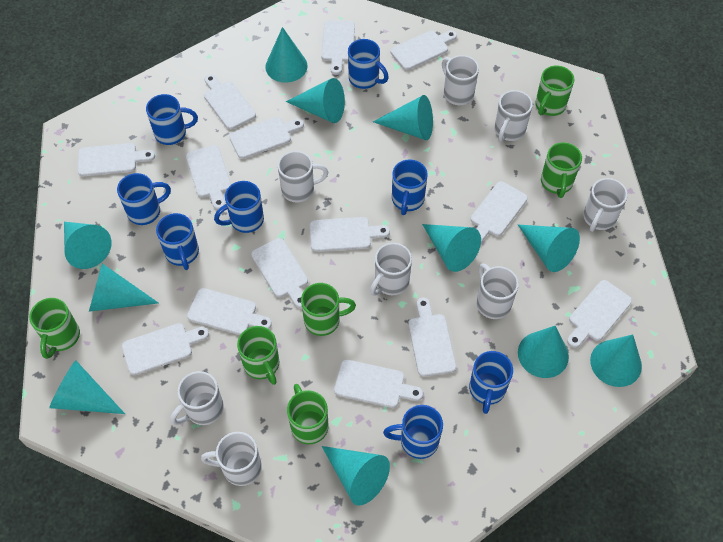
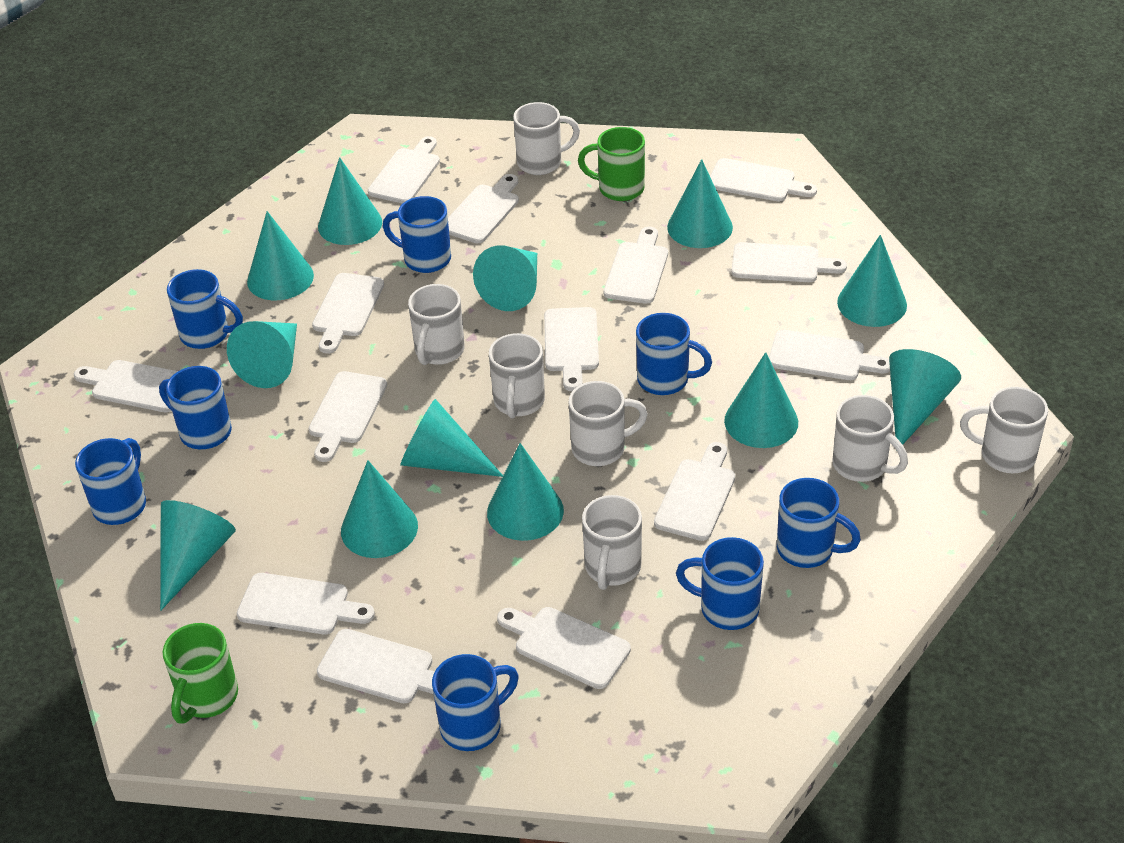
green mug: [29,298,80,359] [237,326,279,385] [287,384,329,444] [301,283,356,336] [535,66,574,116] [541,142,582,198] = 6 -> [163,623,238,723] [578,127,645,201] = 2
turquoise cone: [49,360,125,414] [64,222,112,269] [89,263,158,312] [265,27,308,83] [286,78,345,123] [322,446,390,506] [373,95,433,140] [422,224,481,272] [518,225,580,272] [518,326,569,378] [590,334,642,387] = 11 -> [160,500,236,611] [227,321,297,388] [247,211,314,300] [318,157,382,245] [341,460,418,558] [400,399,503,477] [473,245,537,311] [487,443,564,541] [667,159,733,248] [724,352,798,448] [837,235,907,327] [889,349,961,451] = 12
white mug: [170,371,224,425] [201,432,262,486] [278,151,329,203] [370,243,412,296] [442,55,479,105] [476,263,519,319] [494,90,533,142] [583,178,628,232] = 8 -> [408,284,465,365] [489,333,545,418] [513,102,580,175] [569,381,648,466] [582,495,642,590] [832,395,908,482] [960,387,1048,473] = 7

